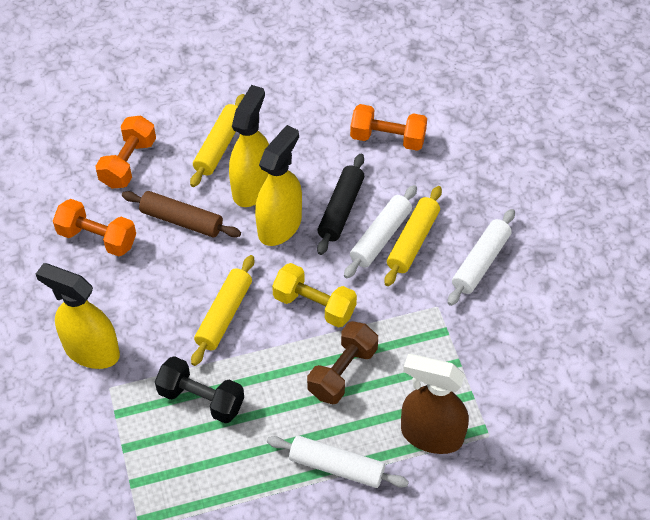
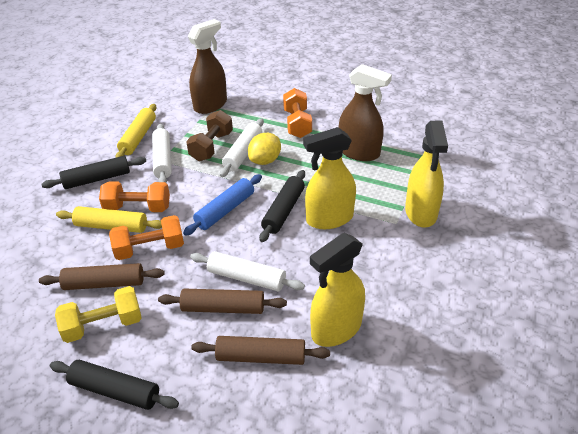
black dumbbell: [155,356,244,424] = 1 -> none = 0
black rolling pin: [317,154,365,255] = 1 -> [41,156,146,189] [50,360,179,410] [259,170,305,242] = 3
blue rolling pin: none = 0 -> [183,174,262,236] = 1
brown rolling pin: [122,191,241,237] = 1 -> [39,263,165,290] [158,288,287,314] [191,336,330,365] = 3
brown spray bottle: [401,354,469,454] = 1 -> [188,19,227,114] [339,64,392,161] = 2
yellow lemon: none = 0 -> [248,133,281,165] = 1
yellow rolling pin: [190,94,245,187] [191,255,254,366] [385,186,442,286] = 3 -> [56,206,162,233] [115,104,156,158] = 2

